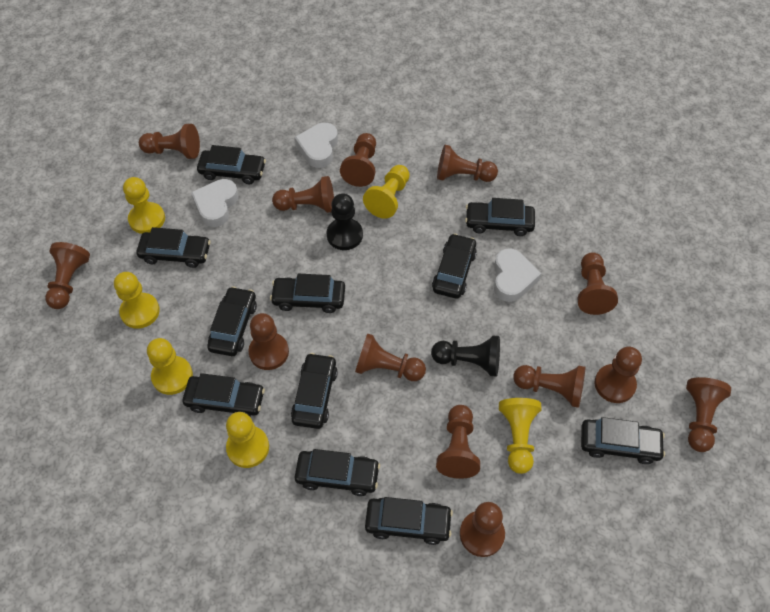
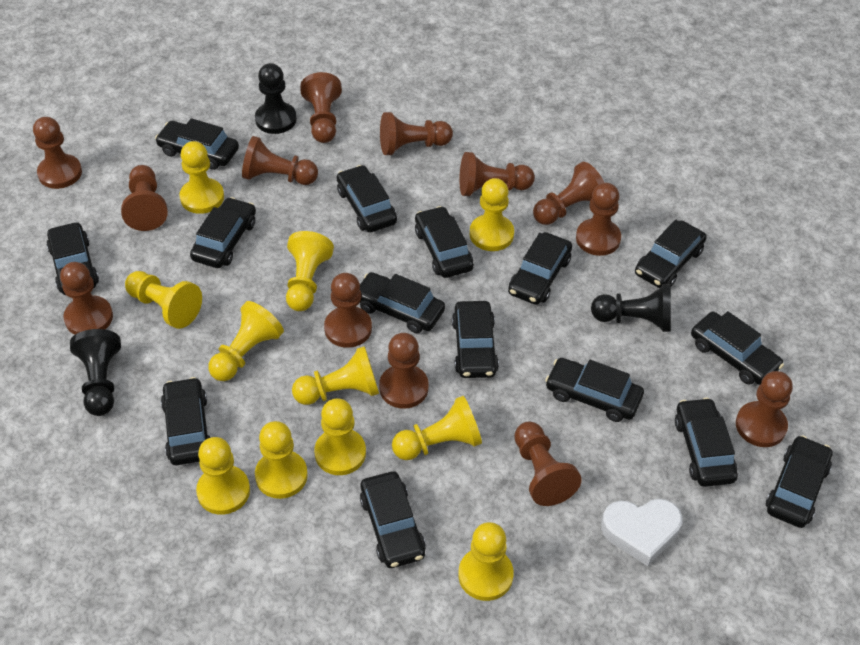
black car: [137,227,211,268] [182,373,265,417] [197,145,266,184] [207,286,257,356] [270,274,345,313] [291,353,338,429] [295,449,380,496] [365,497,453,545] [432,233,477,299] [465,198,535,236] [581,417,665,464] = 11 -> [46,222,99,295] [155,118,239,170] [161,377,210,465] [190,197,256,268] [337,165,397,233] [360,272,445,333] [360,471,426,568] [415,206,474,278] [452,301,499,378] [508,232,572,305] [545,358,644,422] [635,219,707,288] [675,397,738,487] [691,311,784,385] [766,435,832,528] = 15
black pawn: [326,193,363,250] [431,336,500,377] = 2 -> [70,329,121,416] [255,63,297,134] [591,284,671,332] = 3
white heart: [191,179,239,227] [294,123,338,168] [494,248,541,302] = 3 -> [601,499,683,566] = 1
yellow pawn: [114,272,160,329] [123,177,165,234] [147,338,193,395] [226,412,269,468] [363,165,410,219] [499,398,541,474] = 6 -> [125,271,202,329] [180,141,224,214] [196,437,250,515] [208,301,284,381] [255,421,308,499] [286,231,334,311] [292,346,379,405] [314,398,366,475] [392,396,482,460] [458,522,514,601] [470,178,514,251] = 11

